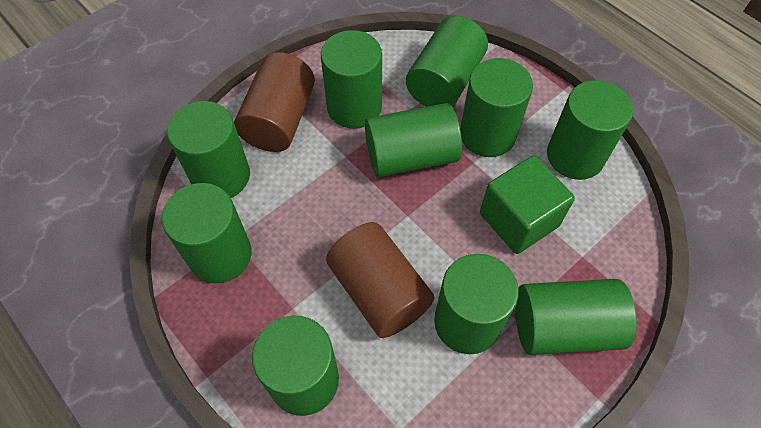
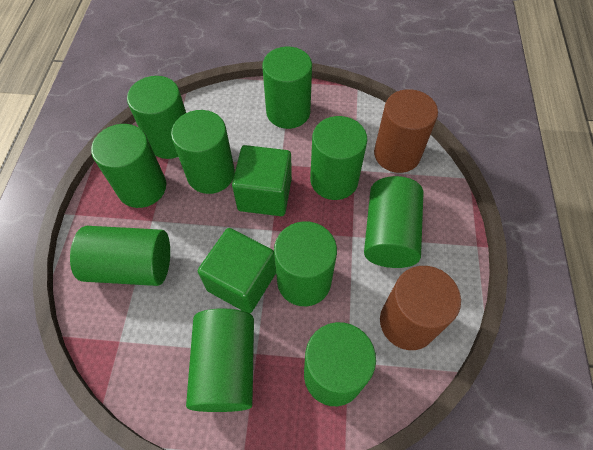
green cube: [480,156,575,254] = 1 -> [198,228,276,314] [232,145,292,216] = 2

